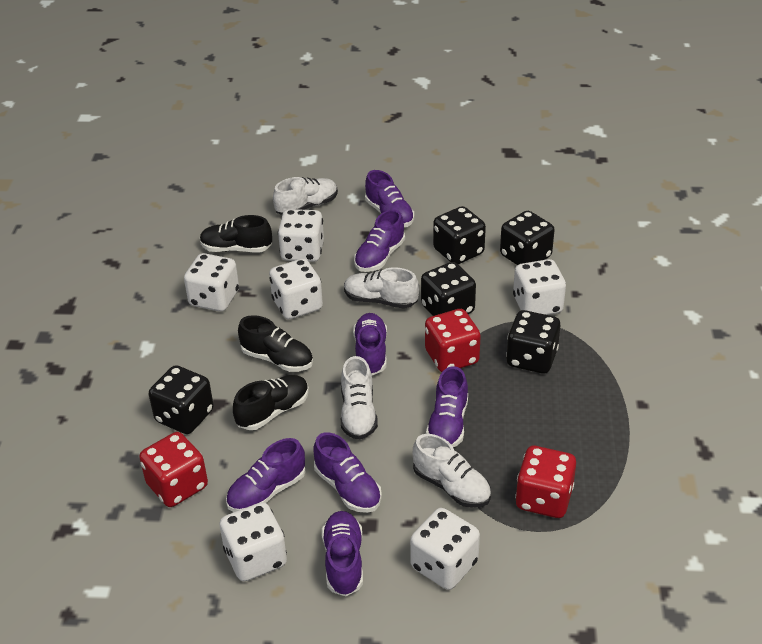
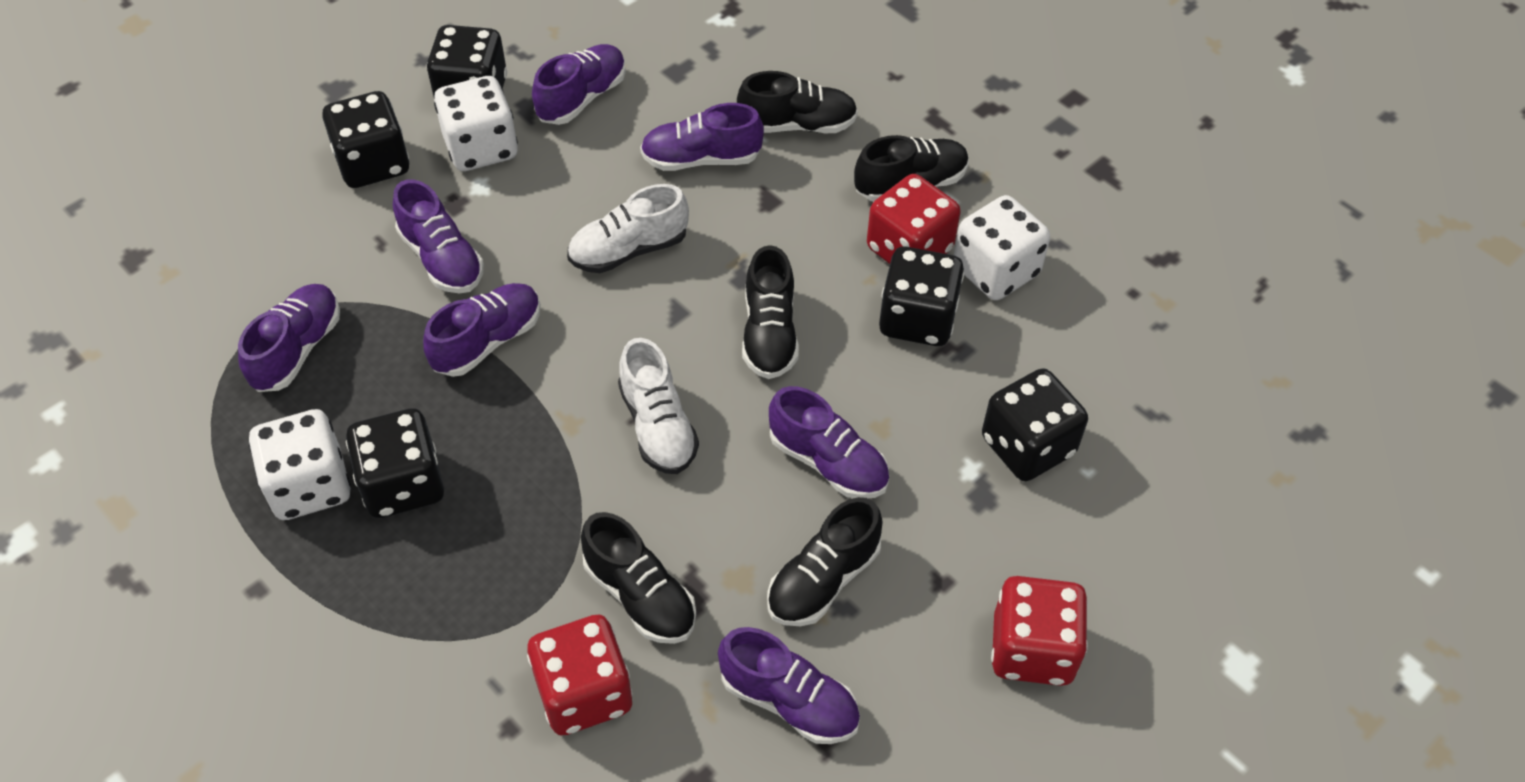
black shoe: [200,215,272,252] [233,375,309,430] [238,315,313,372] = 3 -> [581,512,696,644] [737,71,858,133] [742,245,799,379] [767,497,883,626] [854,135,969,202] = 5
white dice: [184,253,239,312] [219,502,287,581] [269,259,323,319] [278,209,324,262] [410,508,480,590] [513,259,566,315] = 6 -> [249,409,351,520] [434,76,518,171] [954,195,1050,300] = 3
white shoe: [273,177,338,215] [341,356,378,440] [344,267,419,309] [413,434,491,508] = 4 -> [567,184,689,273] [618,338,699,474] = 2

